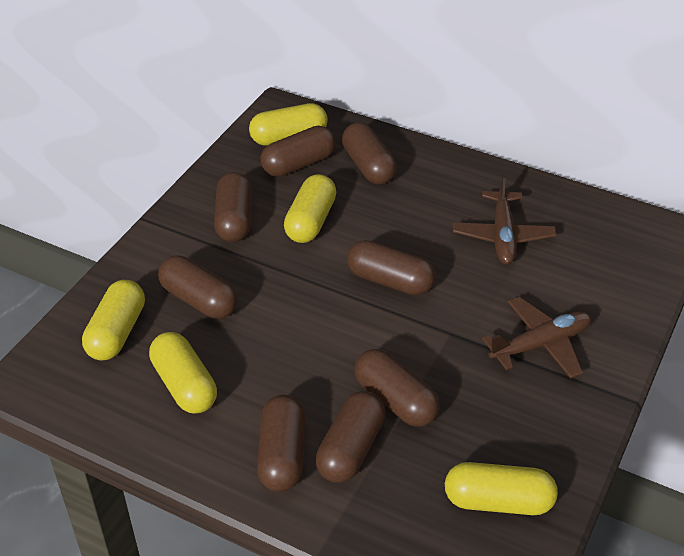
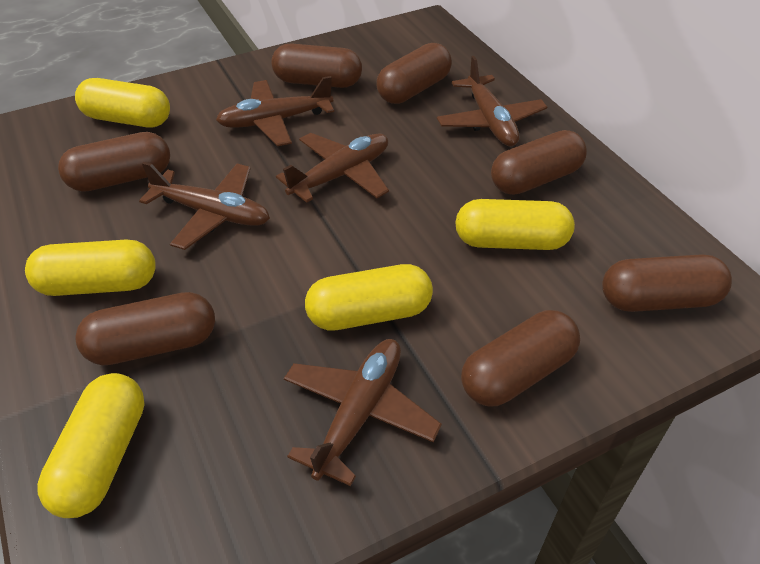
brown capsule: [158,255,238,319] [214,172,252,242] [257,395,305,492] [260,126,336,177] [315,391,385,483] [342,122,397,185] [347,240,435,295] [354,349,440,427] = 8 -> [58,132,170,192] [75,292,215,365] [271,43,362,88] [377,43,452,104] [461,310,580,407] [491,130,587,195] [602,255,732,312] = 7
brown plane: [453,174,556,265] [482,297,591,379] = 2 -> [139,162,270,250] [216,76,334,146] [276,133,389,203] [284,339,442,486] [437,56,547,146] = 5

